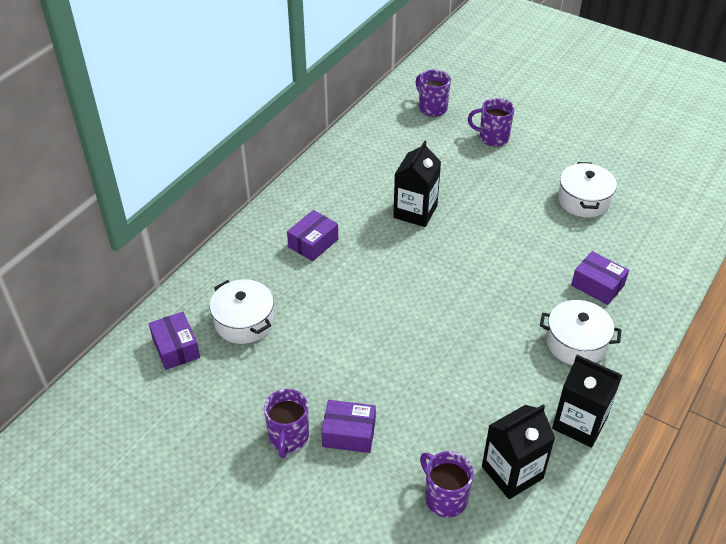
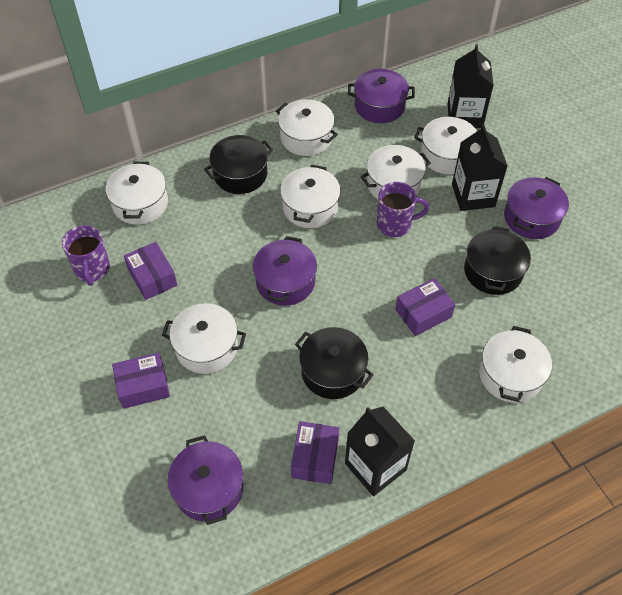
black pot: none = 0 -> [204,135,273,194] [295,327,373,399] [464,226,531,295] = 3
purple mug: [264,389,309,458] [416,70,451,117] [420,451,474,518] [468,98,515,147] = 4 -> [62,225,110,286] [377,182,429,237] = 2
purple pot: none = 0 -> [168,435,243,525] [253,236,317,306] [348,69,415,123] [504,177,569,239] = 4
white pot: [210,280,274,344] [540,300,622,365] [558,162,617,217] = 3 -> [106,162,168,225] [162,303,246,374] [276,99,338,156] [280,165,341,228] [361,145,430,199] [414,117,477,174] [479,326,552,403] = 7

